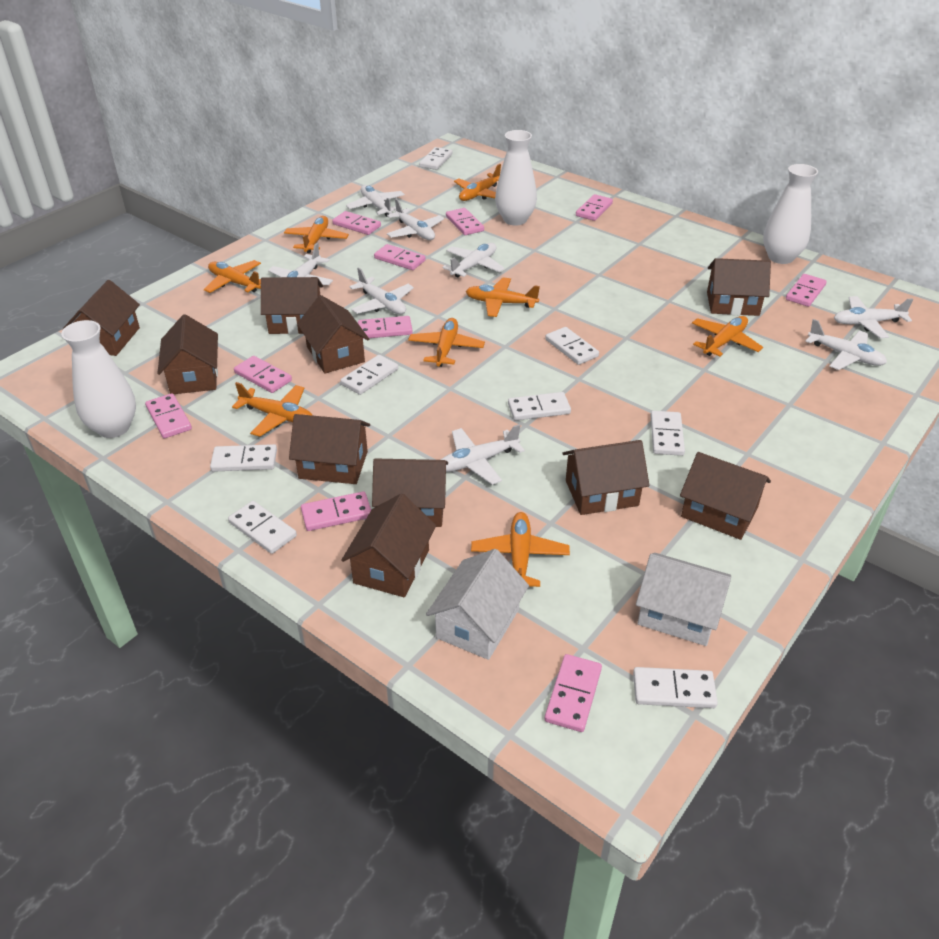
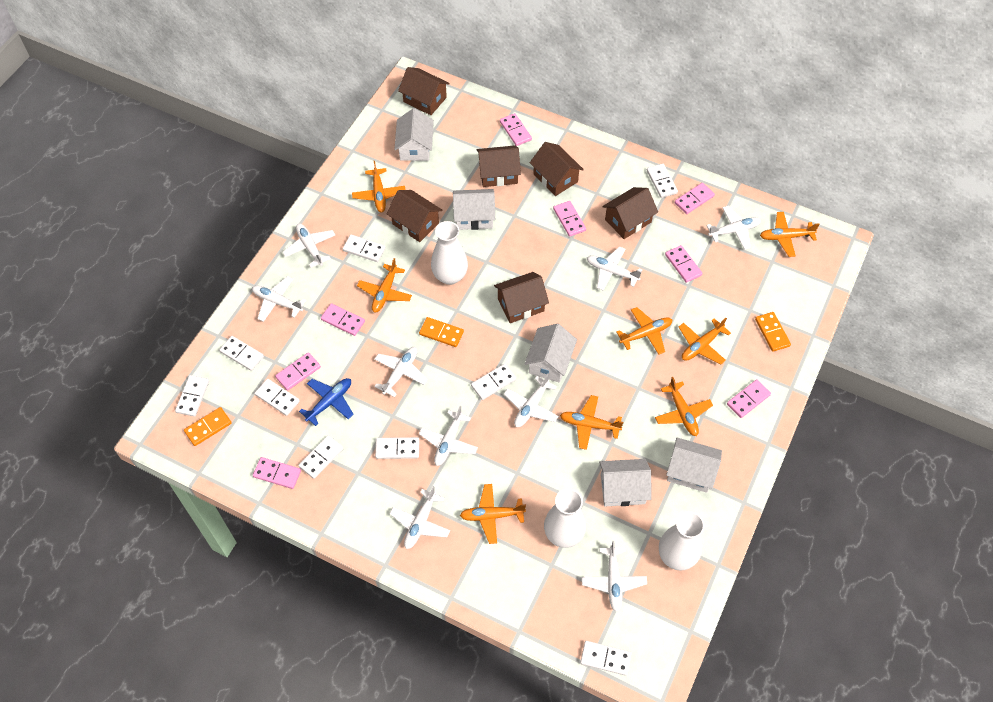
blue plane: none = 0 -> [299,378,354,426] = 1
brown house: [63,280,140,356] [157,314,218,394] [261,277,323,334] [289,414,370,484] [297,295,369,374] [341,494,436,597] [372,458,448,527] [562,440,649,515] [680,452,771,540] [707,258,771,316] = 10 -> [387,190,442,242] [398,67,450,115] [477,145,521,187] [494,272,549,323] [530,142,584,196] [602,187,658,239] = 6
orange domino: none = 0 -> [184,407,231,446] [419,317,464,347] [755,312,791,352] = 3
pink domino: [145,393,192,439] [234,356,292,393] [301,491,371,531] [332,211,381,235] [358,316,413,339] [374,244,426,270] [446,208,484,235] [545,654,602,732] [576,194,613,221] [786,274,827,307] = 10 -> [253,457,301,489] [275,352,321,391] [321,303,365,336] [500,113,532,146] [553,201,586,237] [665,245,703,283] [675,183,715,214] [727,379,771,418] = 8
white domino: [210,444,277,472] [228,501,297,554] [340,355,398,395] [419,147,453,170] [508,392,571,421] [545,327,599,365] [633,667,718,708] [651,411,685,456] = 8 -> [175,375,209,417] [219,336,264,371] [255,379,300,416] [299,435,344,479] [343,234,386,262] [375,437,419,459] [471,364,516,400] [580,641,632,676] [647,164,678,198] = 9
white house: [426,549,529,660] [636,553,731,646] = 2 -> [394,108,434,161] [453,189,495,230] [525,324,577,383] [599,459,651,506] [666,437,722,493] = 5
white plane: [268,243,333,285] [346,185,405,217] [350,267,414,315] [387,199,444,240] [441,424,525,485] [442,243,505,278] [805,319,887,370] [834,296,914,338] = 8 -> [252,276,307,322] [283,223,335,268] [374,347,428,397] [390,486,450,549] [419,406,478,466] [504,373,559,427] [582,541,647,612] [587,246,642,291] [706,206,761,250] = 9

